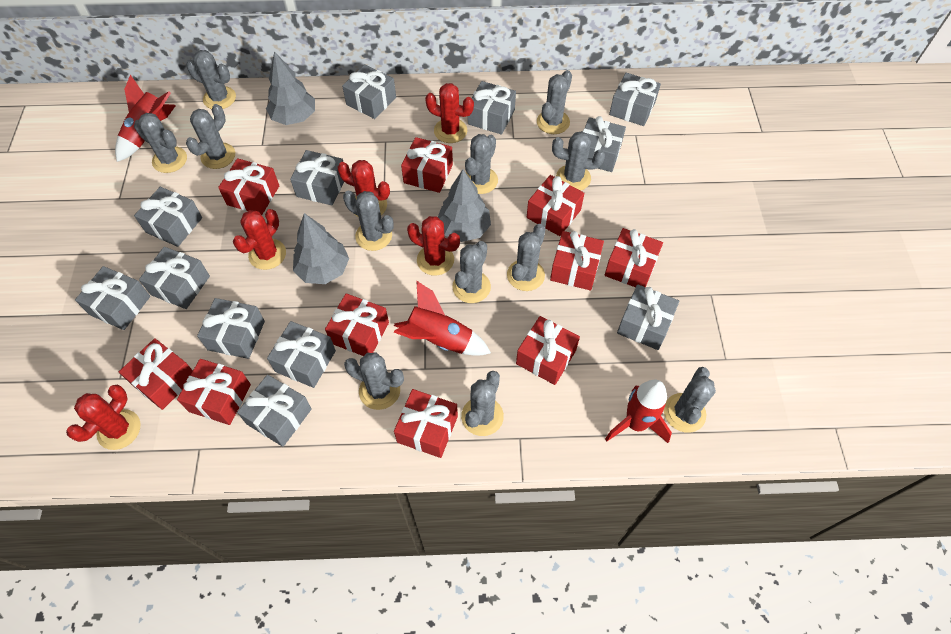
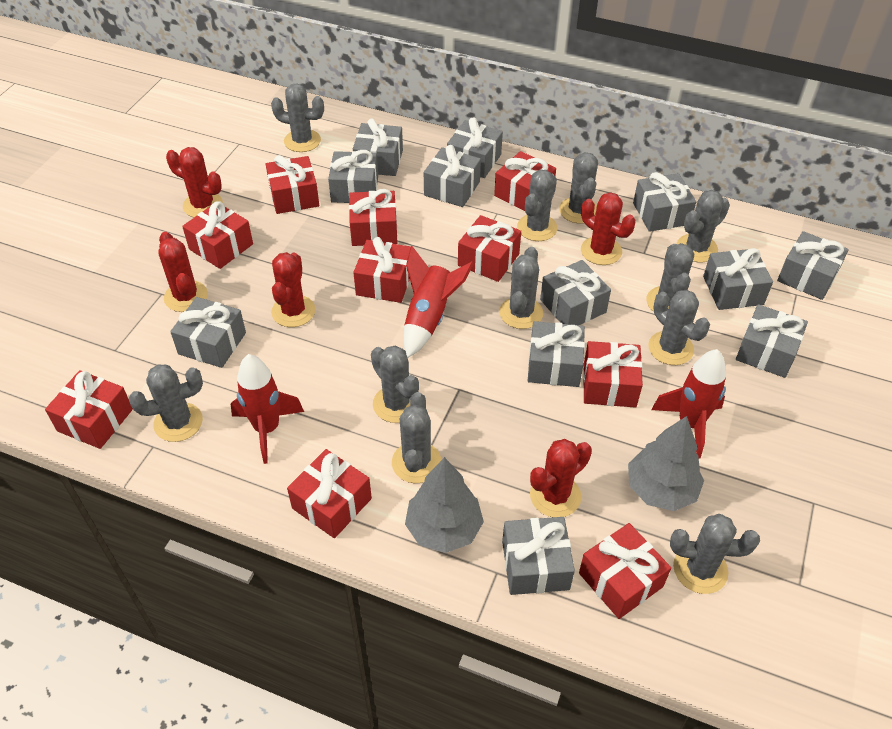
grey cactus: [134,113,187,173] [186,50,236,109] [186,104,235,169] [343,191,394,251] [344,352,404,410] [452,241,491,303] [461,371,504,436] [465,134,498,194] [507,224,545,291] [537,70,572,134] [552,131,605,191] [664,367,716,433] = 12 -> [129,364,203,442] [271,84,324,152] [371,346,419,423] [392,392,441,483] [499,247,543,329] [517,170,557,241] [559,152,598,224] [646,243,694,312] [648,290,710,365] [670,514,760,594] [677,190,730,262] = 11
grey tree: [266,51,315,125] [293,213,349,284] [438,169,491,242] = 3 -> [405,457,484,553] [628,416,704,511] = 2

